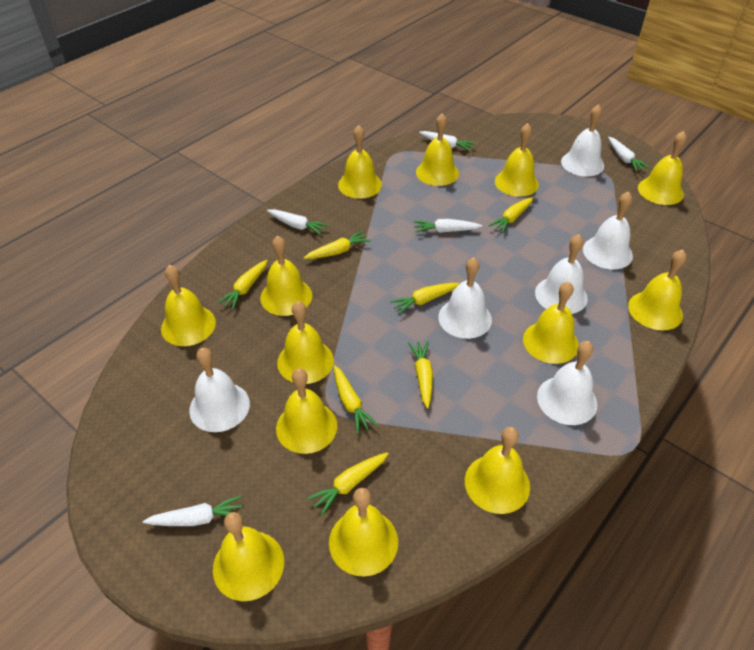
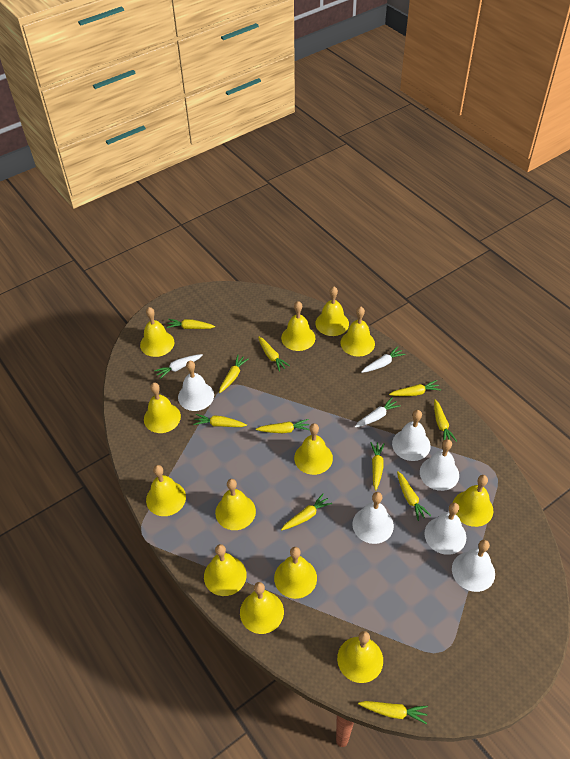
white carrot: [143,495,243,526] [267,209,329,235] [414,219,482,233] [419,131,476,152] [608,137,649,172] = 5 -> [154,354,203,379] [355,397,401,427] [361,346,406,373] = 3
yellow carrot: [217,260,268,310] [304,230,371,259] [307,452,389,516] [334,365,378,434] [390,283,460,314] [408,341,433,409] [488,197,533,233] = 7 -> [166,319,215,329] [193,414,247,427] [219,355,249,393] [256,419,310,433] [258,337,290,372] [281,493,332,530] [358,701,428,724] [370,442,385,491] [389,380,441,396] [397,471,431,521] [434,399,457,442] = 11

